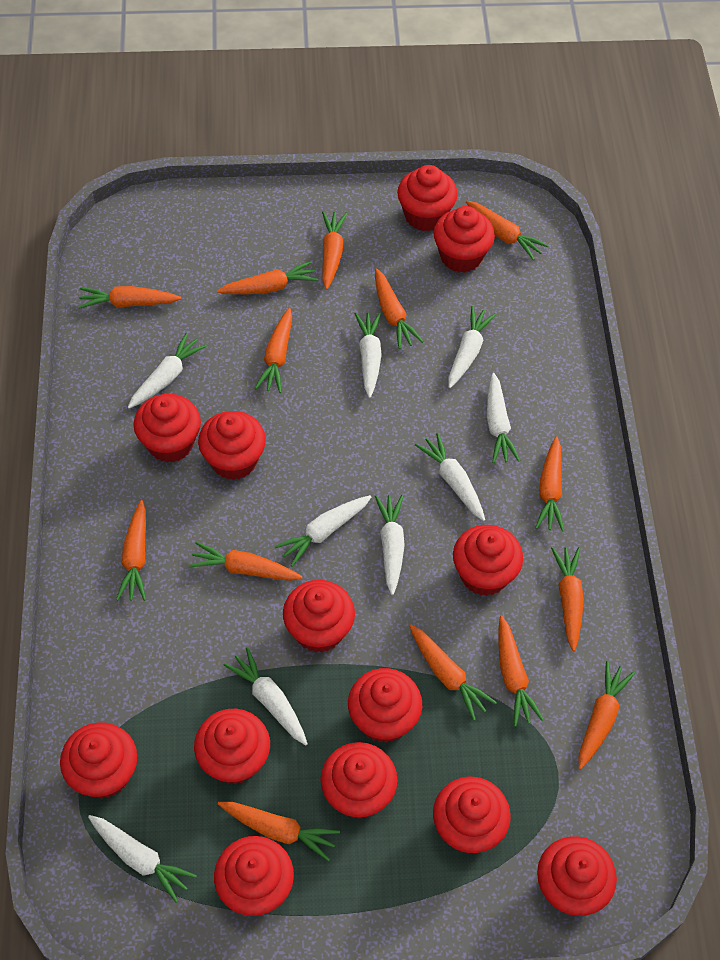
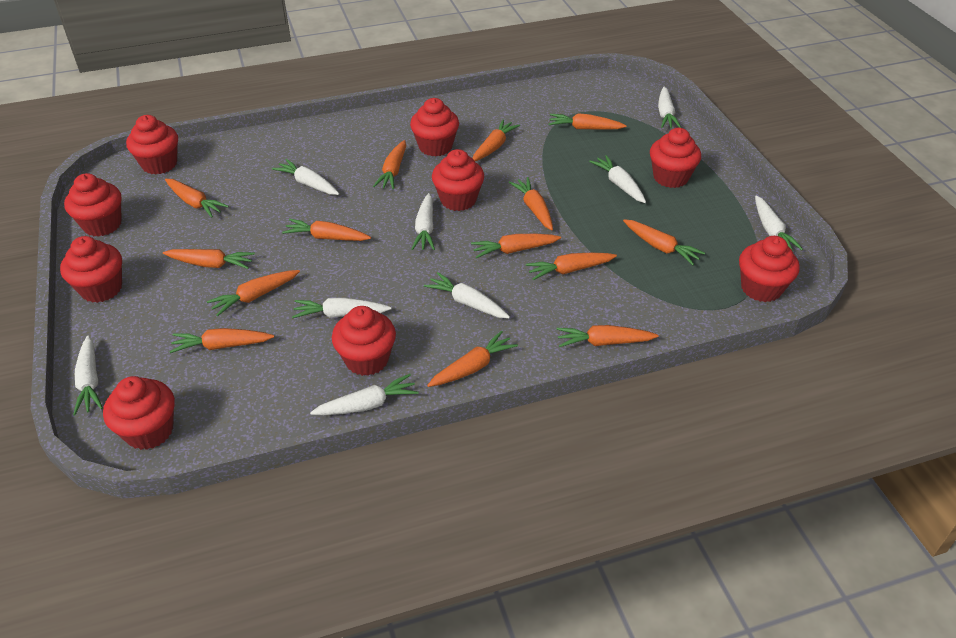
red cupcake: [60,722,137,799] [133,394,201,463] [194,709,270,785] [198,411,266,480] [214,836,294,916] [283,580,355,653] [320,742,397,819] [348,668,422,743] [397,165,457,231] [433,206,495,273] [433,776,511,854] [453,525,523,596] [537,836,617,916] = 13 -> [60,236,122,303] [64,173,122,237] [103,376,175,450] [126,115,178,175] [332,306,396,376] [410,98,459,156] [432,149,484,211] [650,128,701,188] [739,236,800,302] = 9

